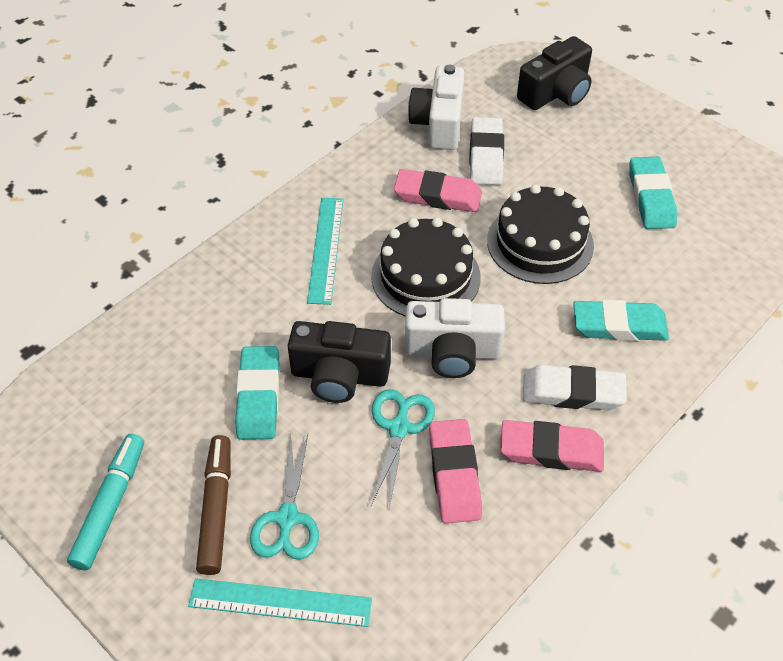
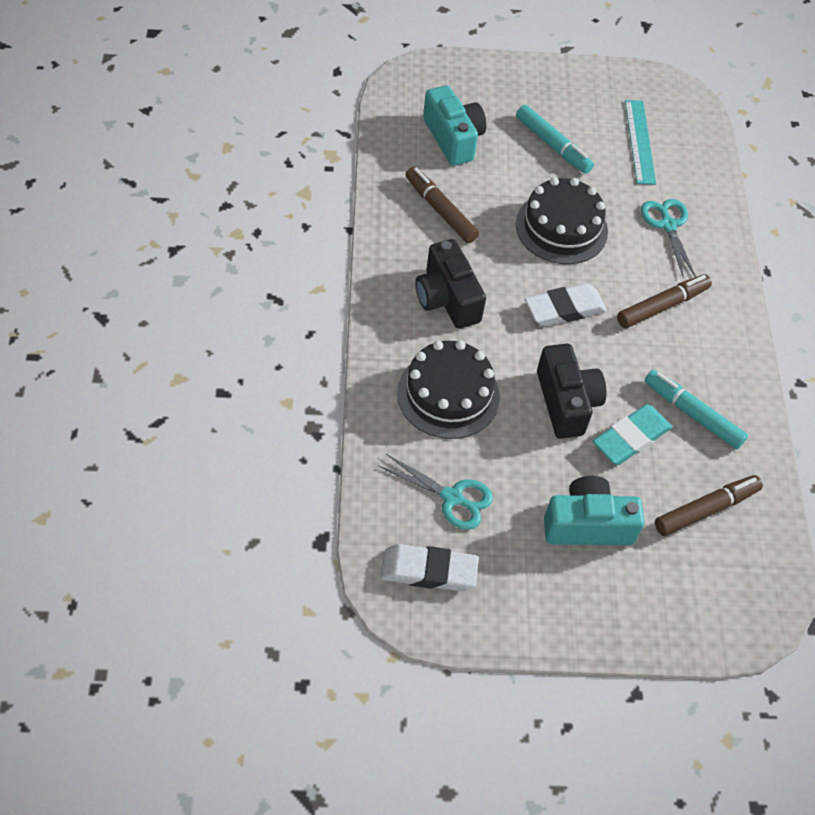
brown marker: [196,435,231,575] = 1 -> [406,167,479,243] [617,274,712,328] [655,475,763,536] = 3
pink eraser: [394,169,482,212] [429,419,482,523] [500,420,604,472] = 3 -> none = 0
turquoise camera: none = 0 -> [423,85,486,166] [544,476,644,545] = 2
turquoise eraser: [235,346,280,440] [573,300,669,341] [629,157,677,229] = 3 -> [593,404,672,465] = 1
turquoise marker: [67,434,144,570] = 1 -> [516,105,594,174] [644,370,748,449] = 2
turquoise ruler: [188,578,372,627] [307,198,343,305] = 2 -> [625,100,656,185] = 1
white camera: [405,298,505,378] [408,65,465,150] = 2 -> none = 0

